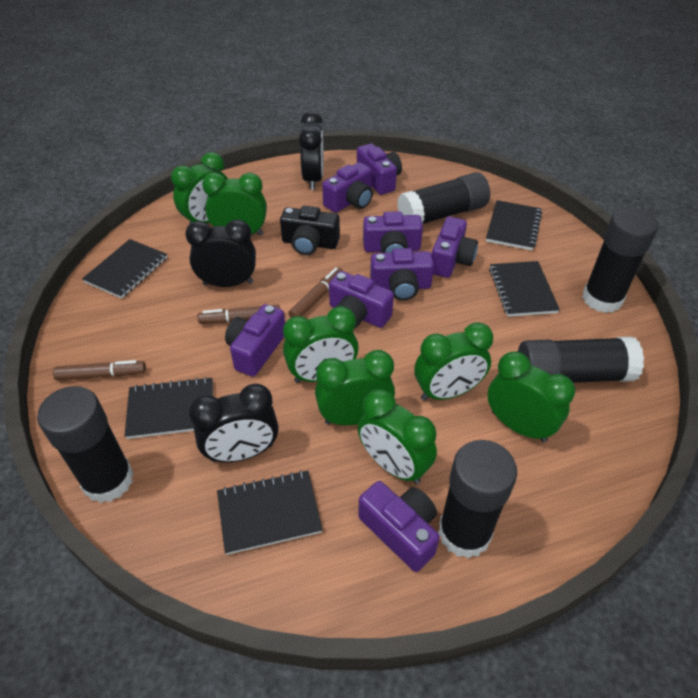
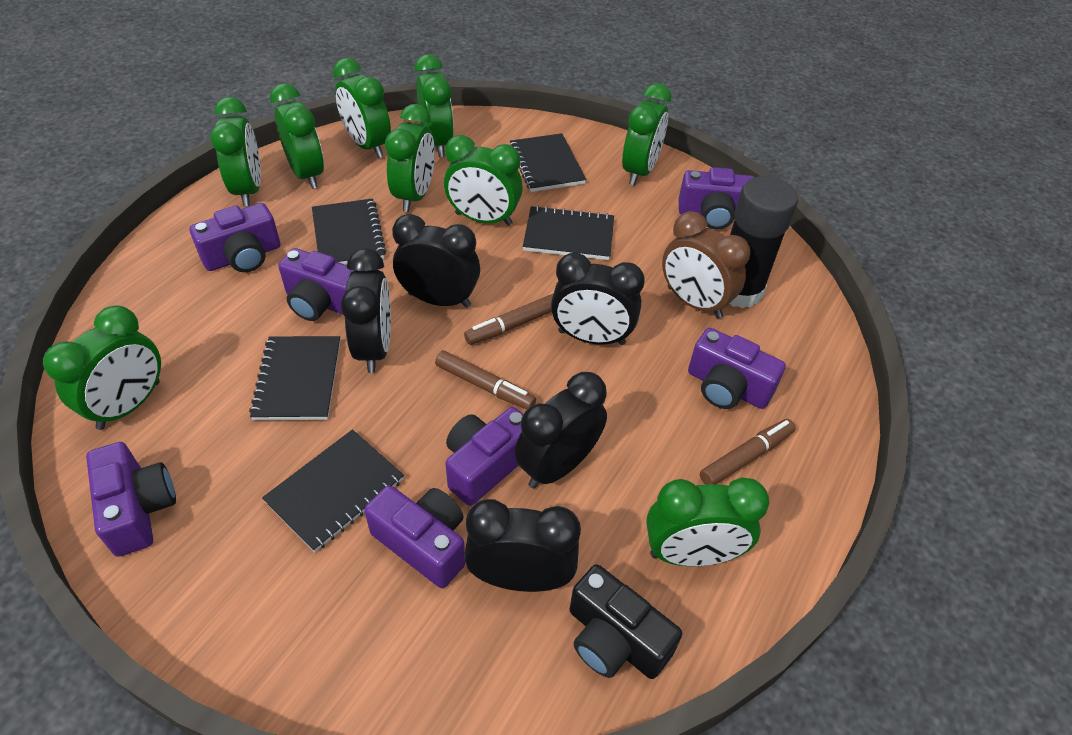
black clock: [185,219,256,287] [189,384,279,462] [299,111,324,190] = 3 -> [341,248,391,373] [392,214,480,308] [464,499,581,592] [515,372,607,488] [551,253,645,345] = 5
black glue stick: [37,386,134,503] [397,172,490,224] [438,440,517,559] [518,336,644,383] [582,208,658,313] = 5 -> [729,176,798,308] = 1
brown clock: none = 0 -> [662,211,751,319] = 1
green clock: [171,152,228,224] [202,172,267,236] [283,306,359,383] [315,350,395,425] [358,389,437,484] [414,322,493,401] [487,351,575,442] = 7 -> [43,305,161,430] [211,97,261,206] [270,84,324,189] [333,58,391,158] [385,104,435,212] [415,54,454,157] [444,135,523,226] [622,83,671,185] [646,477,769,566] = 9
purple camera: [225,304,285,377] [322,162,373,213] [329,271,394,328] [357,143,402,195] [358,481,439,572] [363,211,423,253] [370,248,434,301] [432,217,478,278] = 8 -> [86,442,176,557] [189,203,280,272] [278,248,355,321] [364,485,466,588] [445,407,523,506] [679,167,755,229] [688,328,786,409] = 7

